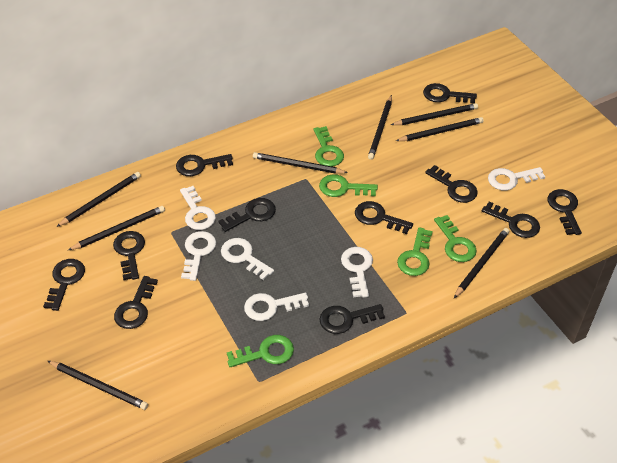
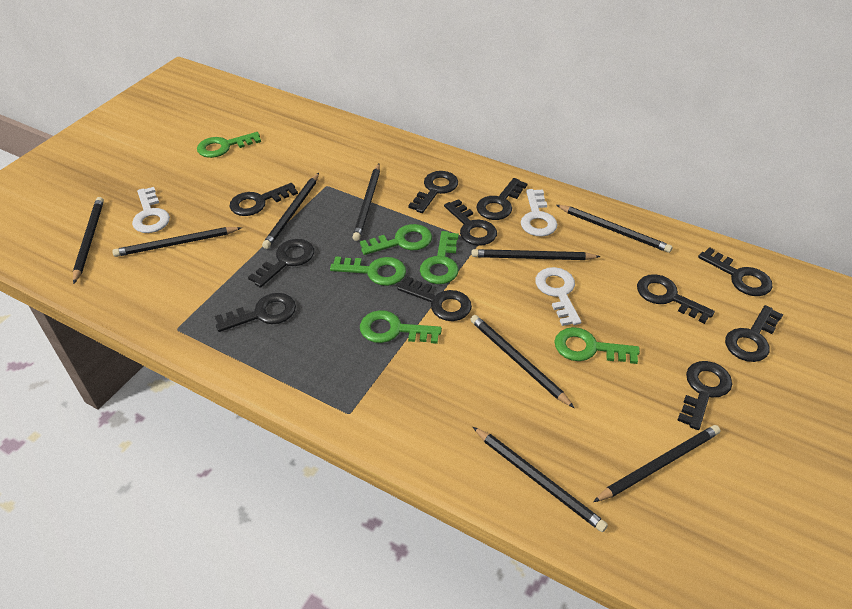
black pencil: [48,361,148,410] [56,172,141,227] [68,206,165,250] [253,152,348,174] [368,95,392,160] [391,103,478,125] [396,117,484,141] [454,228,509,298] = 8 -> [73,197,104,284] [112,227,241,257] [262,173,319,249] [352,164,380,241] [470,315,574,408] [471,249,601,260] [473,427,608,532] [557,205,673,253] [593,425,721,502] = 9
green key: [227,335,294,367] [313,126,344,167] [319,174,378,197] [397,227,433,276] [434,215,477,262] = 5 -> [197,132,261,158] [330,256,406,286] [360,224,432,255] [360,310,442,344] [420,231,459,284] [554,327,640,364] = 6
white key: [180,186,216,230] [181,231,216,281] [221,238,274,280] [244,293,309,321] [341,247,373,298] [488,167,545,191] = 6 -> [132,187,170,233] [521,189,558,236] [535,267,581,326] = 3

